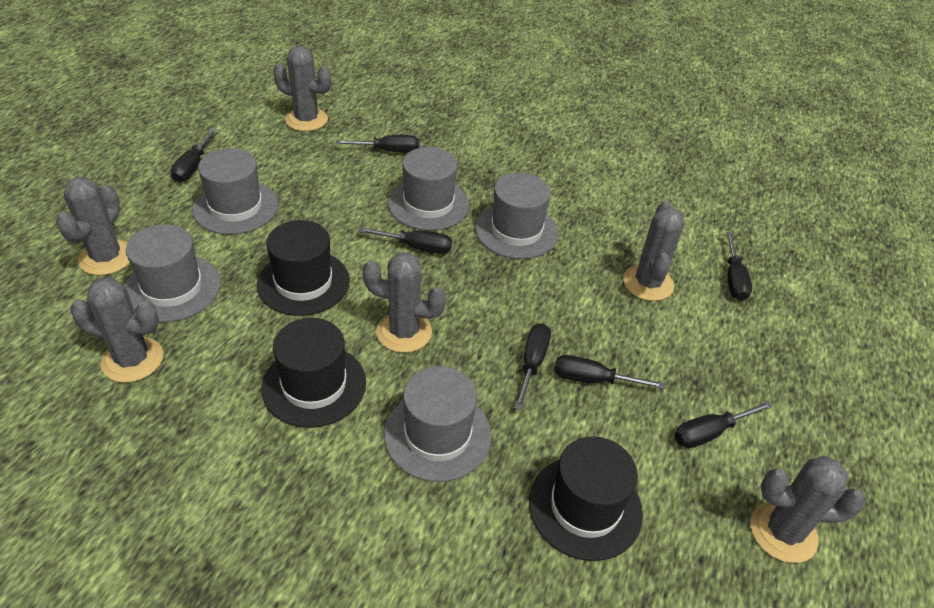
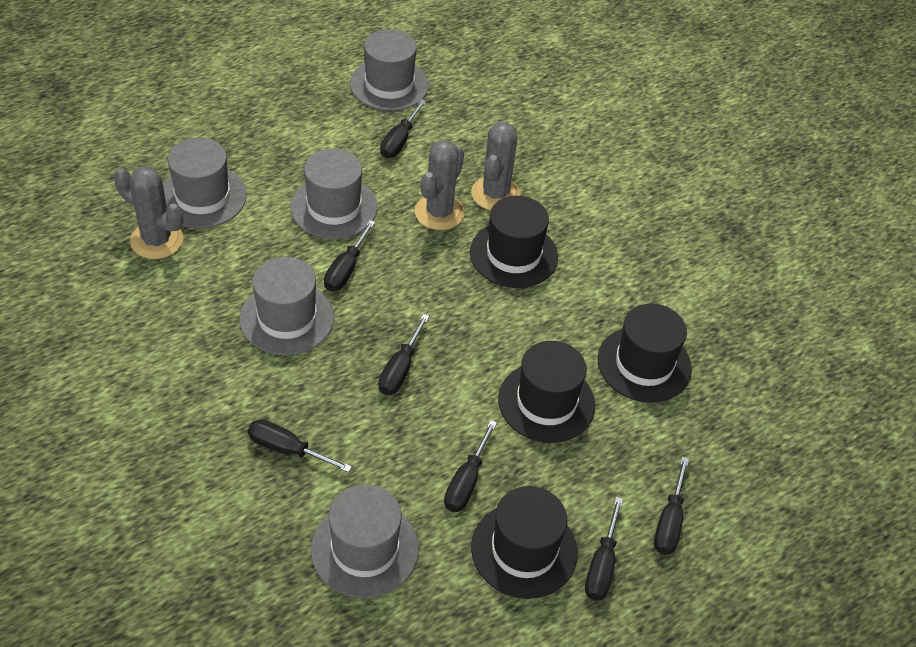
black hat: [257,220,350,316] [261,318,366,428] [529,436,643,561] = 3 -> [470,196,558,288] [471,486,578,599] [498,341,595,443] [598,304,692,403] = 4
grey cactus: [56,177,130,275] [70,277,163,383] [273,46,331,131] [362,252,446,353] [623,202,685,301] [751,456,866,563] = 6 -> [114,166,183,259] [415,140,465,230] [471,122,520,210] = 3

